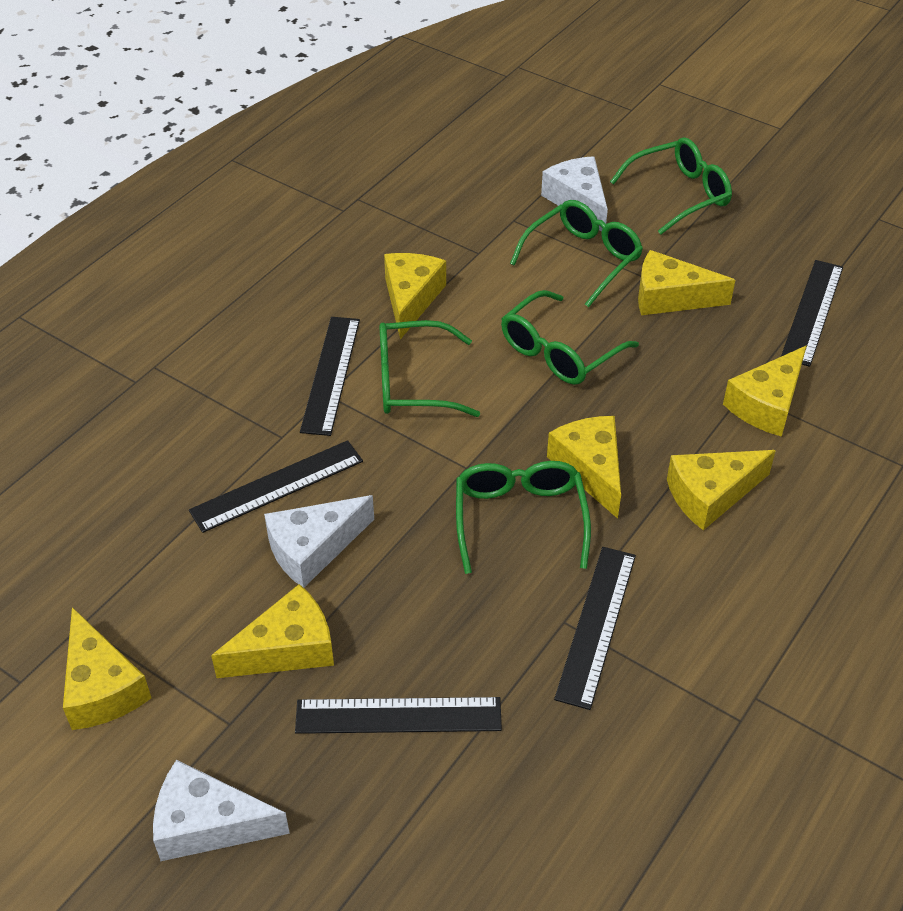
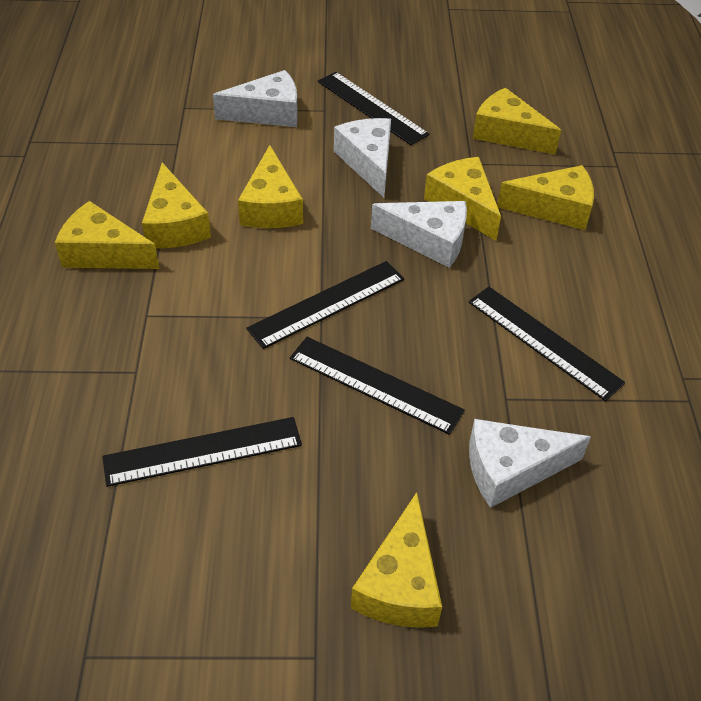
green glasses: [379,320,480,417] [456,461,591,574] [501,290,639,385] [510,200,643,307] [610,137,732,235] = 5 -> none = 0
white cheese: [153,760,290,861] [264,495,374,588] [541,156,608,232] = 3 -> [213,70,298,127] [334,118,391,197] [371,201,467,268] [469,419,591,508] = 4

